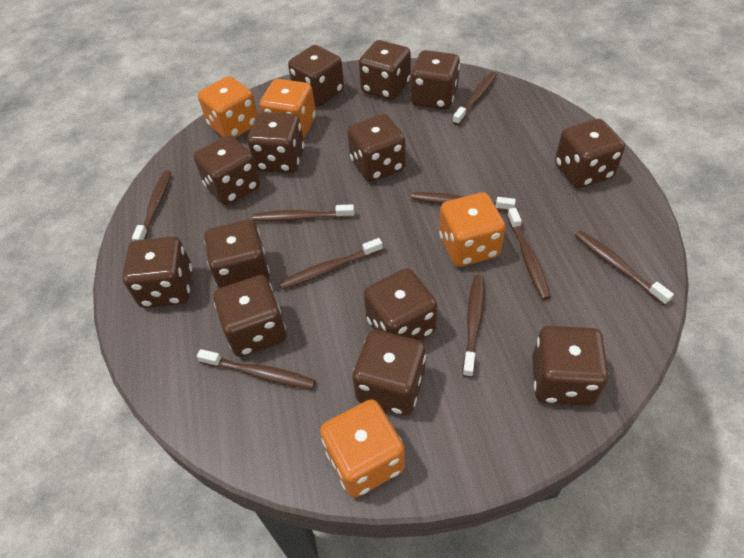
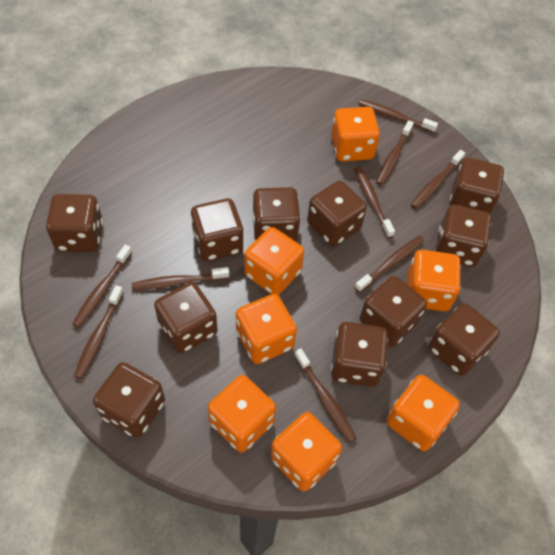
brown dice: [122,237,192,308] [194,135,260,205] [204,220,270,289] [214,275,286,357] [248,112,304,173] [288,45,344,107] [347,114,406,182] [352,330,426,416] [359,40,411,100] [364,268,437,341] [411,50,460,110] [532,326,609,406] [555,119,625,188] = 13 -> [46,194,103,252] [93,362,165,438] [154,282,218,353] [191,198,244,261] [252,187,301,242] [307,181,367,246] [331,322,388,387] [360,276,427,347] [428,303,500,376] [436,205,491,267] [450,158,504,214] = 11
orange dice: [198,76,258,138] [260,79,316,138] [320,399,405,498] [439,192,505,267] = 4 -> [207,375,276,452] [236,294,297,364] [244,227,304,295] [271,412,342,491] [331,107,380,162] [387,375,460,451] [407,250,461,312] = 7

